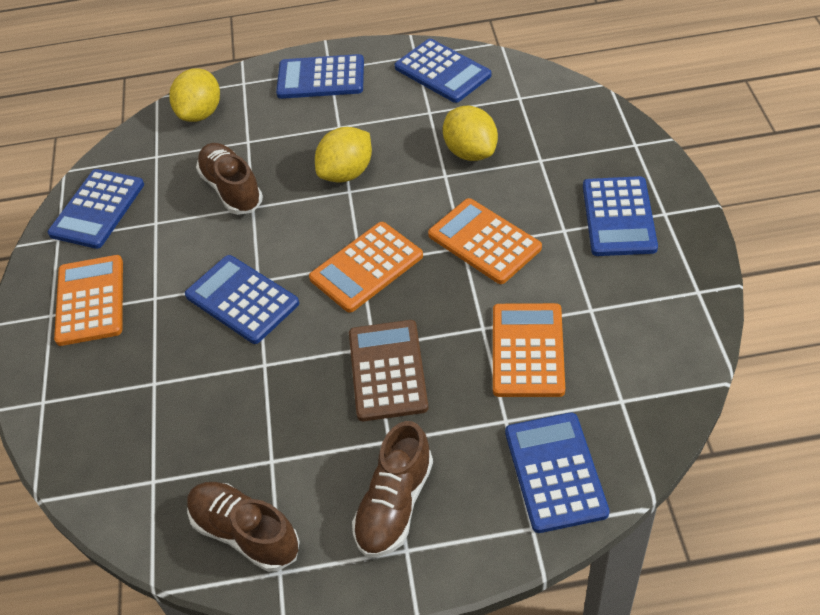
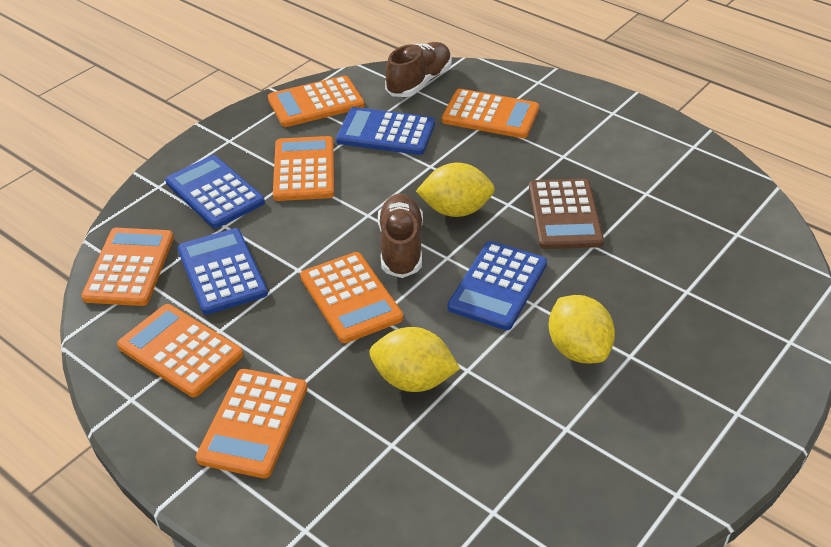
blue calculator: [48,169,144,249] [185,255,299,344] [276,54,364,99] [394,39,491,103] [505,412,610,533] [583,176,658,256] = 6 -> [165,155,265,228] [178,228,268,315] [336,107,435,155] [448,241,547,330] = 4
brown shoe: [187,482,300,572] [196,143,263,215] [352,421,433,557] = 3 -> [378,193,423,278] [385,42,452,97] = 2
orange calculator: [54,255,123,346] [309,222,423,312] [428,198,542,284] [493,303,565,397] = 4 -> [81,228,174,306] [117,304,243,397] [196,369,307,478] [268,75,365,127] [273,136,334,201] [300,252,403,343] [442,89,539,138] = 7

